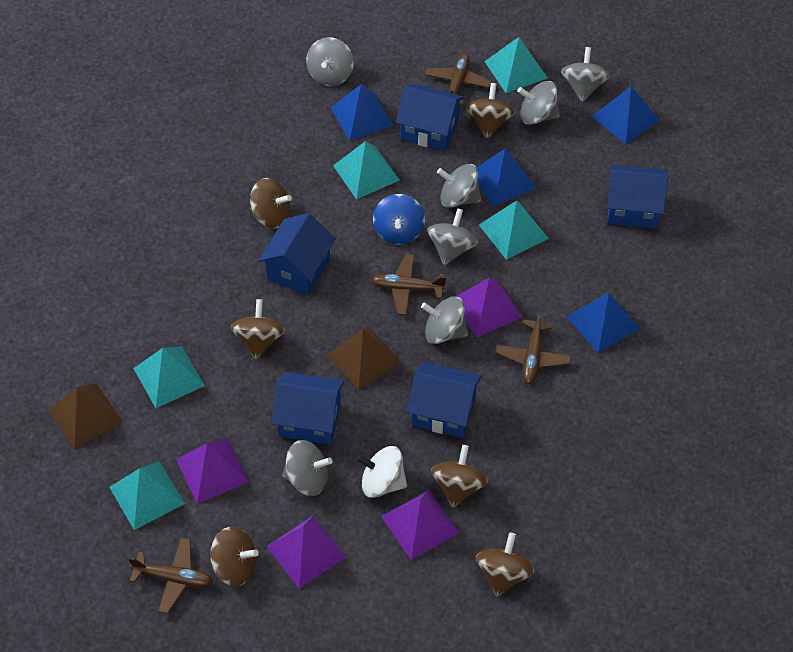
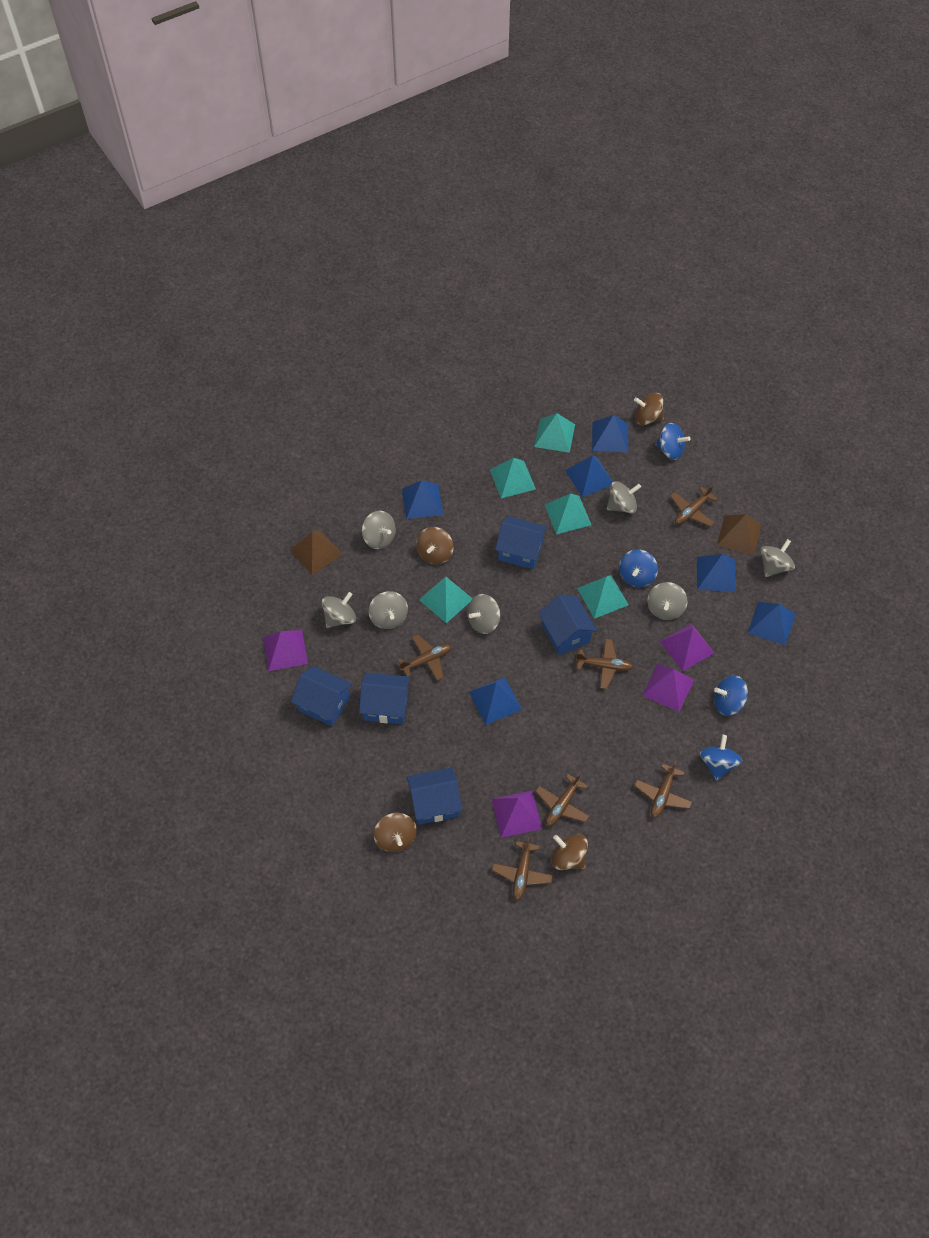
blue pyramid: [331,84,394,141] [476,148,536,206] [566,293,640,353] [591,86,660,144] = 4 -> [402,480,443,519] [469,677,522,725] [565,455,613,497] [592,415,628,452] [697,554,736,592] [748,602,796,646] = 6
blue spinning top: [373,194,425,245] = 1 -> [619,550,658,587] [655,423,690,460] [700,735,742,780] [714,675,748,716] = 4
brown plane: [128,538,213,614] [371,254,447,315] [425,54,492,105] [495,310,571,384] = 4 -> [397,634,451,681] [492,837,553,900] [535,773,590,826] [576,639,633,689] [634,761,692,818] [670,485,717,527] = 6
brown spinning top: [210,527,259,586] [231,299,285,359] [250,178,292,229] [431,445,488,507] [466,83,515,138] [476,532,534,597] = 6 -> [374,813,417,852] [416,527,454,564] [551,834,588,870] [634,393,664,425] = 4
white spinning top: [356,446,407,498] = 1 -> none = 0

